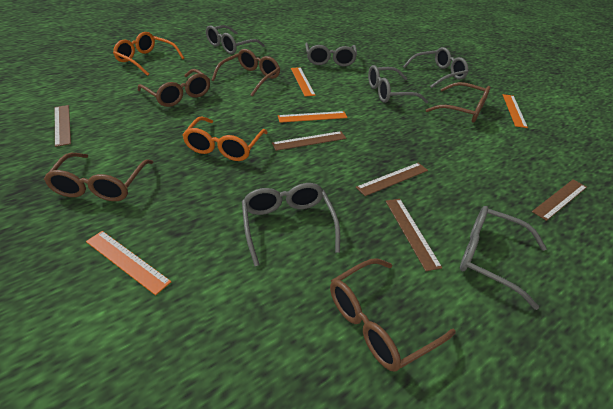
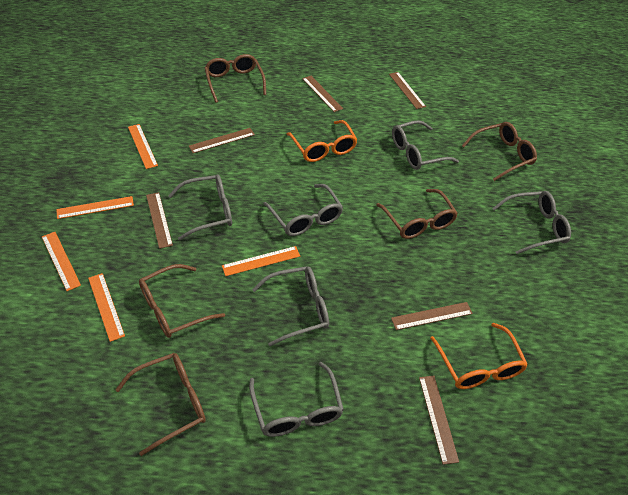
brown ruler: [55,105,71,147] [272,131,346,151] [356,163,428,196] [386,199,442,271] [532,180,587,221] = 5 -> [146,192,173,249] [189,128,255,153] [302,76,343,112] [389,72,426,109] [391,302,473,330] [419,376,459,465] = 6
orange ruler: [86,231,172,295] [278,111,348,123] [291,67,316,96] [503,94,528,128] = 4 -> [42,232,81,291] [56,196,134,219] [88,273,125,342] [128,124,158,169] [222,246,300,276] = 5

